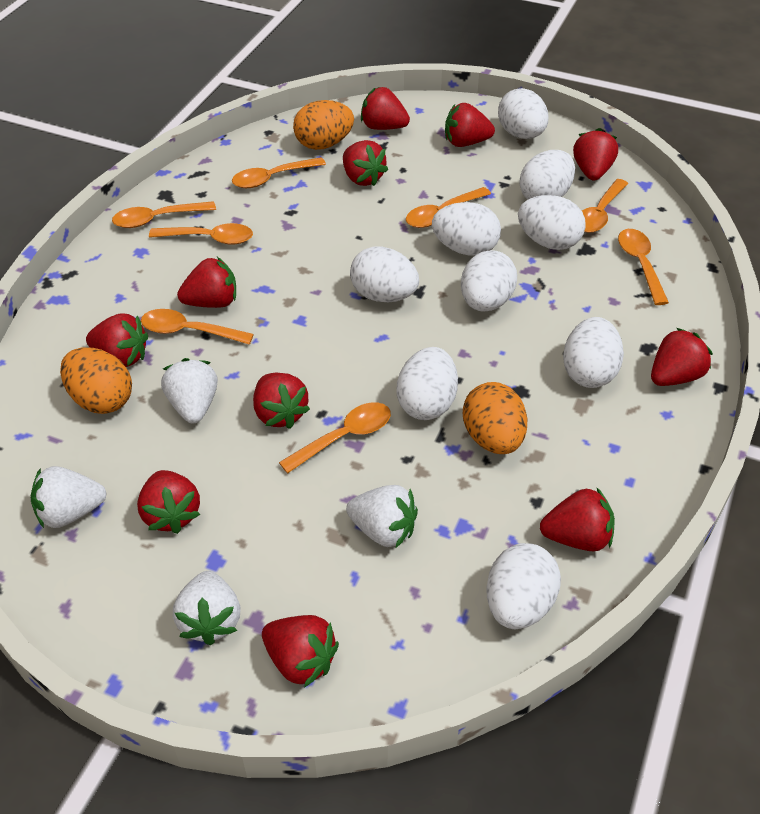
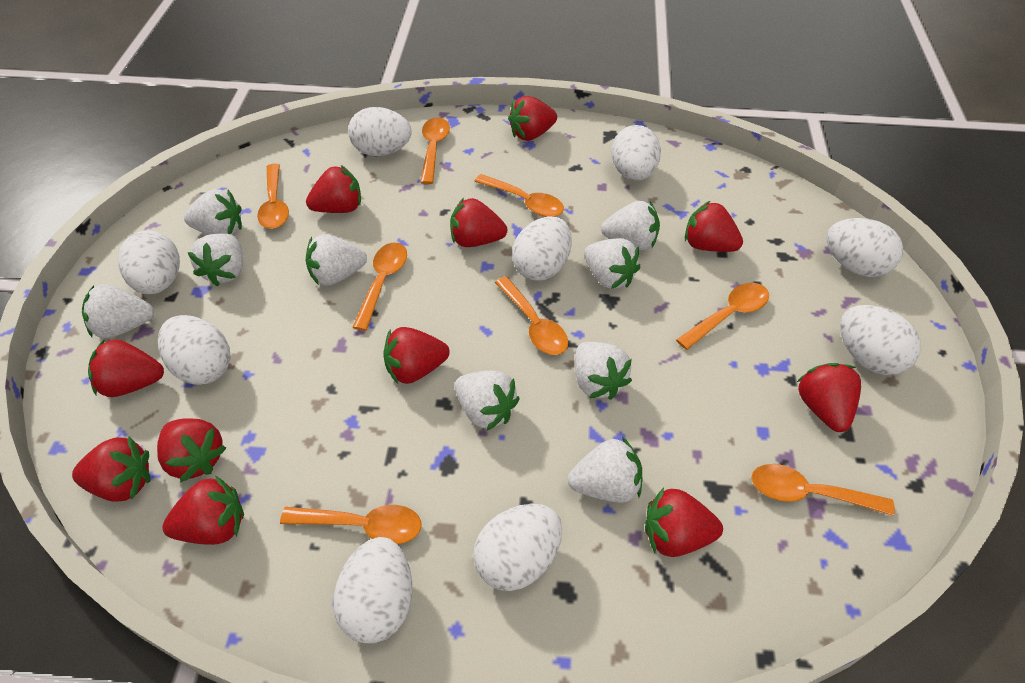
orange egg: [60,347,132,414] [293,100,354,150] [463,382,527,454] = 3 -> none = 0
white strawberry: [31,466,107,528] [161,358,218,423] [173,571,240,645] [346,485,418,549] = 4 -> [82,284,154,338] [184,189,242,235] [188,233,243,287] [305,234,367,286] [455,371,520,431] [568,437,642,503] [575,342,632,400] [584,238,640,289] [601,201,660,250] = 9

